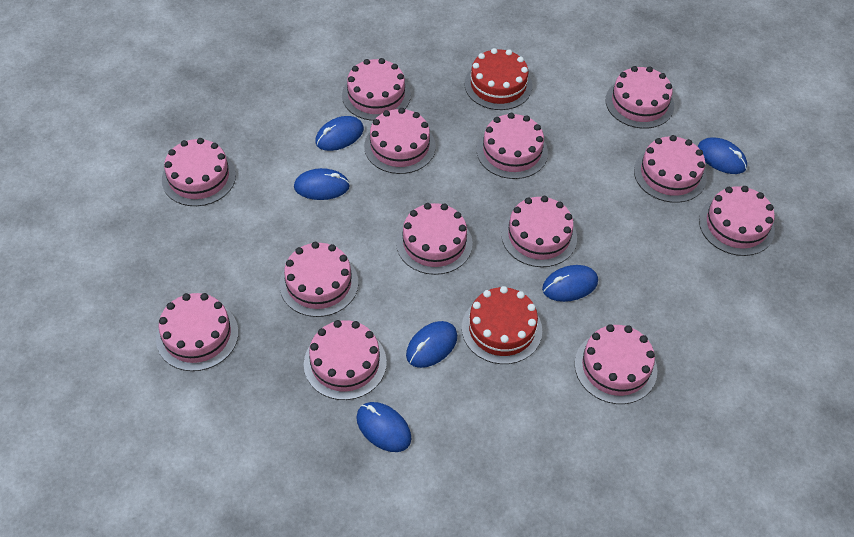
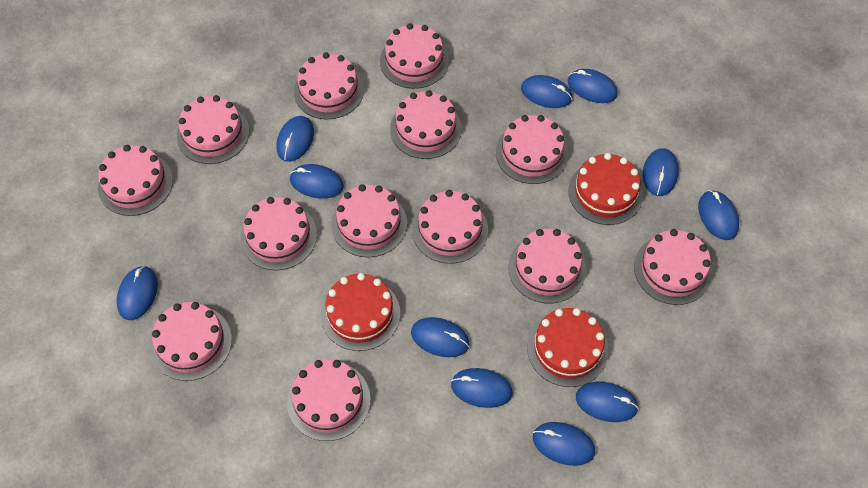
blue mouse: [294,168,350,200] [315,116,364,151] [356,402,412,452] [406,321,457,368] [542,265,598,302] [697,137,747,174] = 6 -> [116,266,158,320] [276,116,314,162] [290,164,344,199] [411,317,470,357] [451,368,513,408] [521,75,572,108] [533,422,595,466] [567,69,618,103] [576,382,639,422] [643,148,679,196] [698,190,739,240] = 11
red cake: [462,286,542,364] [465,48,532,110] = 2 -> [321,273,400,351] [527,308,609,387] [568,153,643,225] = 3

